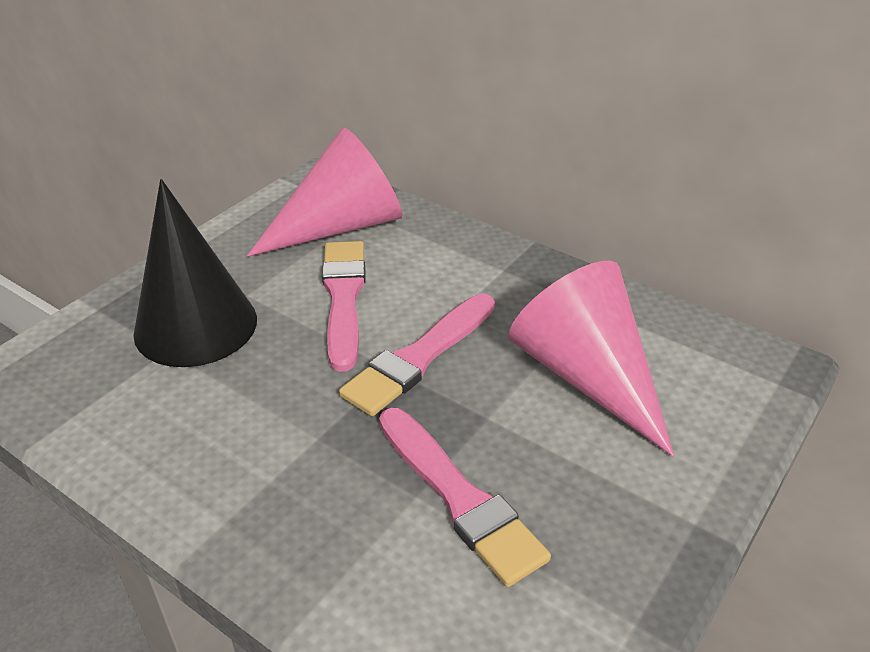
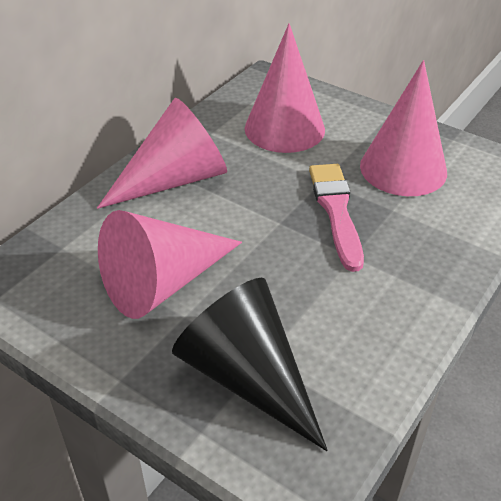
pink brush: [322,241,366,372] [339,294,495,416] [379,408,551,587] = 3 -> [309,164,364,272] = 1
pink cone: [247,127,402,257] [509,261,674,457] = 2 -> [97,98,227,209] [98,210,242,319] [245,23,325,153] [360,60,447,196] = 4

